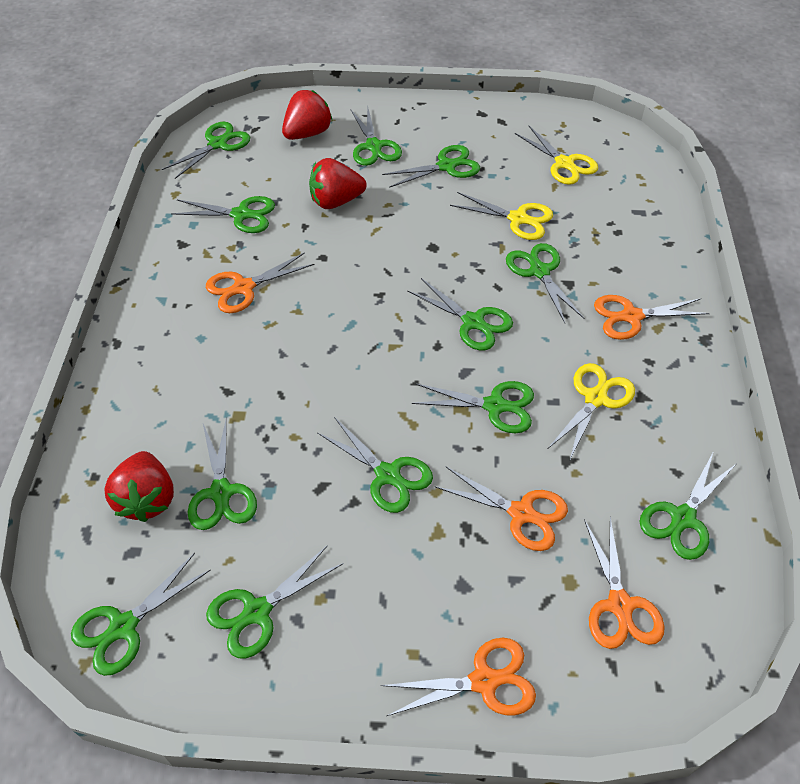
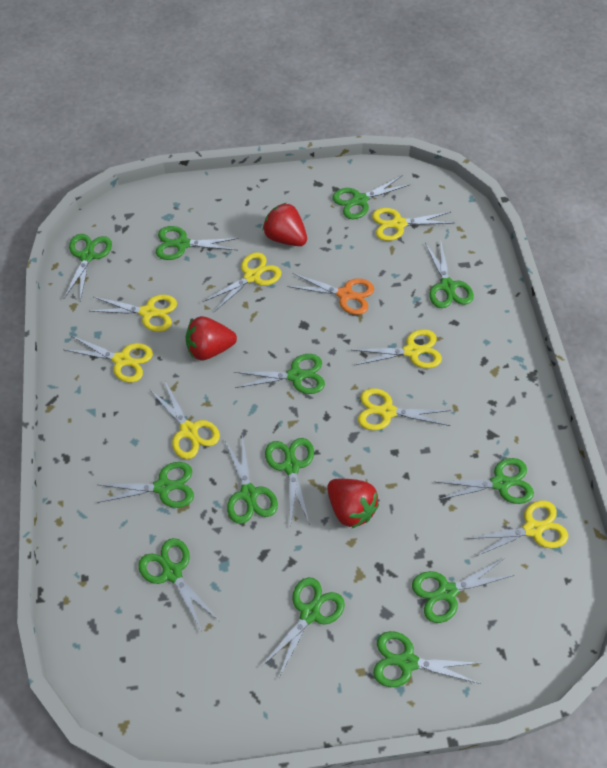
green scissors: [71,553,211,676] [162,122,250,179] [171,196,275,233] [188,417,257,530] [206,545,344,659] [318,417,433,513] [351,107,402,166] [382,145,480,188] [407,278,513,351] [411,381,534,433] [506,243,585,323] [639,451,737,560] = 12 -> [64,234,112,301] [97,462,194,508] [138,538,218,631] [156,226,239,260] [225,435,278,524] [234,354,325,394] [261,577,345,679] [265,438,314,525] [332,176,411,219] [373,631,480,687] [412,558,515,623] [425,242,474,308] [437,458,534,504] = 13
orange scissors: [206,252,314,313] [381,638,536,716] [435,466,568,551] [584,517,665,649] [594,295,710,340] = 5 -> [288,273,374,315] = 1
yellow scissors: [450,192,553,240] [515,126,598,185] [548,363,635,459] = 3 -> [63,336,153,383] [90,295,177,332] [149,382,220,459] [203,252,281,313] [352,329,442,368] [358,388,451,430] [372,208,455,241] [467,500,568,557] = 8

